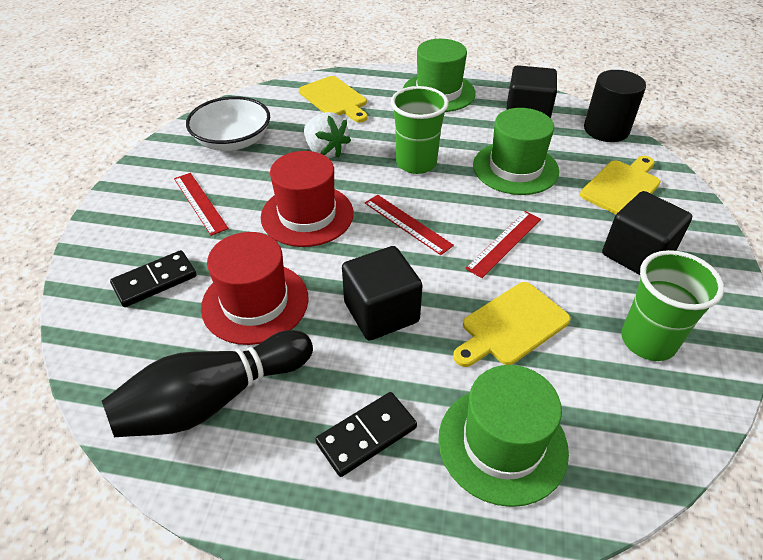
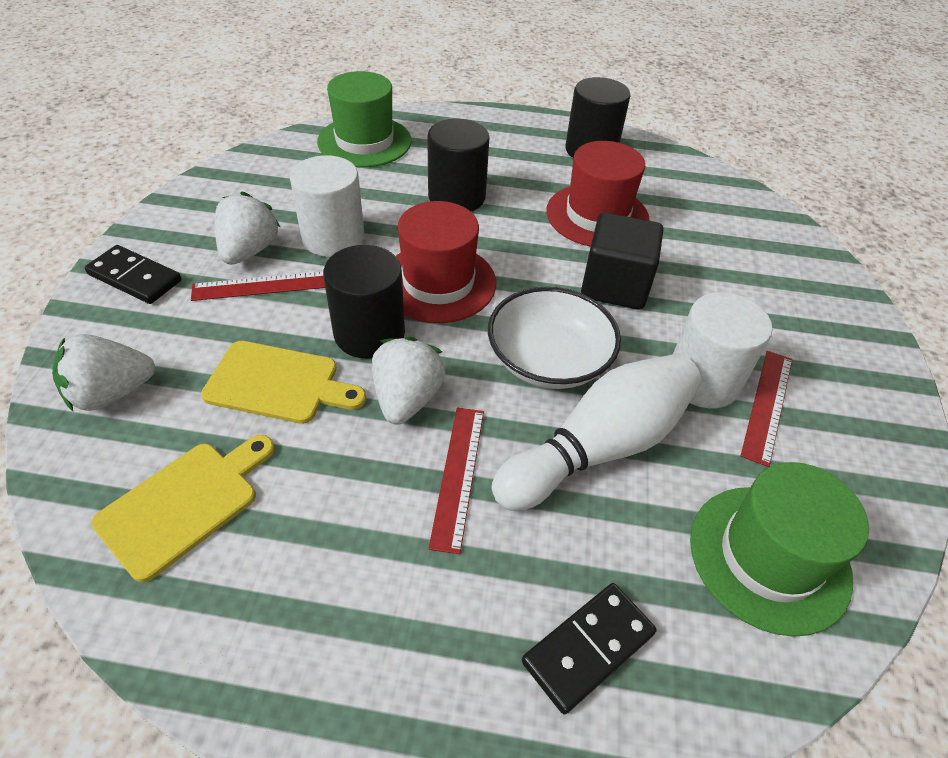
black bowling pin: [102,330,313,437] = 1 -> none = 0
black cube: [342,246,423,340] [507,65,557,119] [602,191,692,275] = 3 -> [581,213,663,309] = 1
black cylinder: [584,70,646,142] = 1 -> [323,245,405,359] [427,119,490,211] [565,77,630,158] = 3
green cup: [391,86,449,174] [621,250,724,361] = 2 -> none = 0
green hat: [403,39,476,112] [438,365,569,507] [473,108,559,195] = 3 -> [317,71,412,167] [690,462,869,637] = 2
white bowling pin: none = 0 -> [491,354,701,511] = 1
white cylinder: none = 0 -> [290,155,364,257] [673,292,772,408] = 2
white strawberry: [304,112,351,158] = 1 -> [52,334,155,411] [215,192,280,265] [372,336,446,424] = 3
yellow cutting board: [299,76,368,122] [453,282,571,367] [580,156,661,214] = 3 -> [91,435,275,583] [201,341,366,424] = 2

